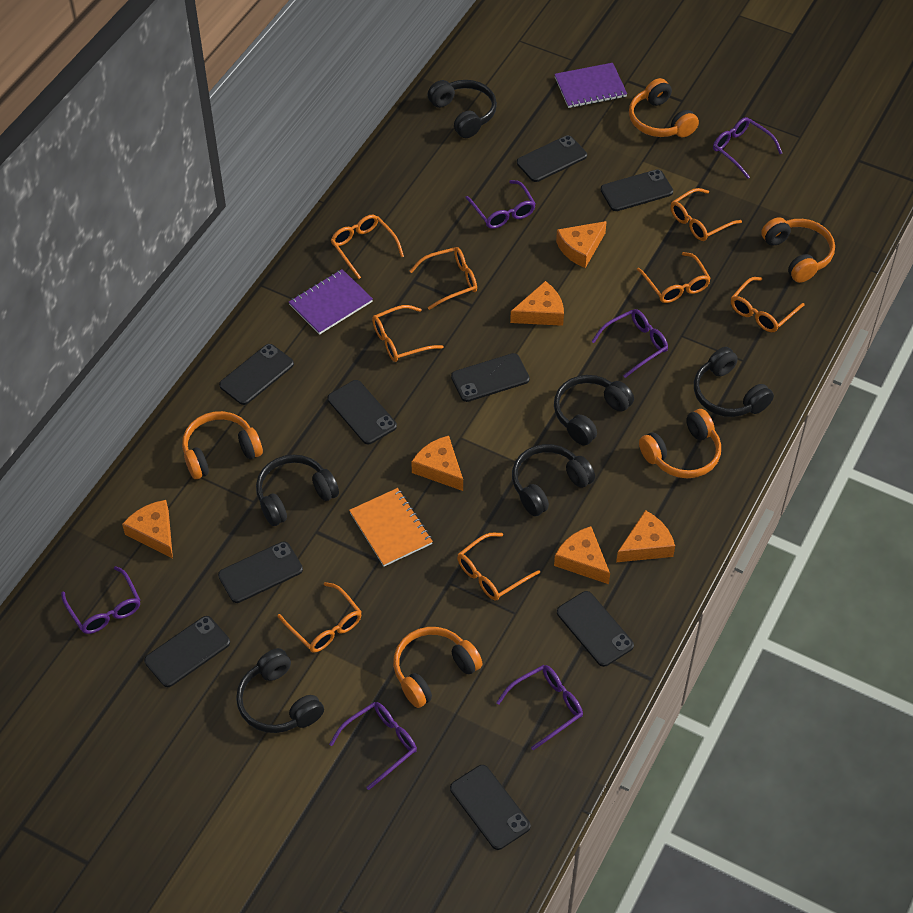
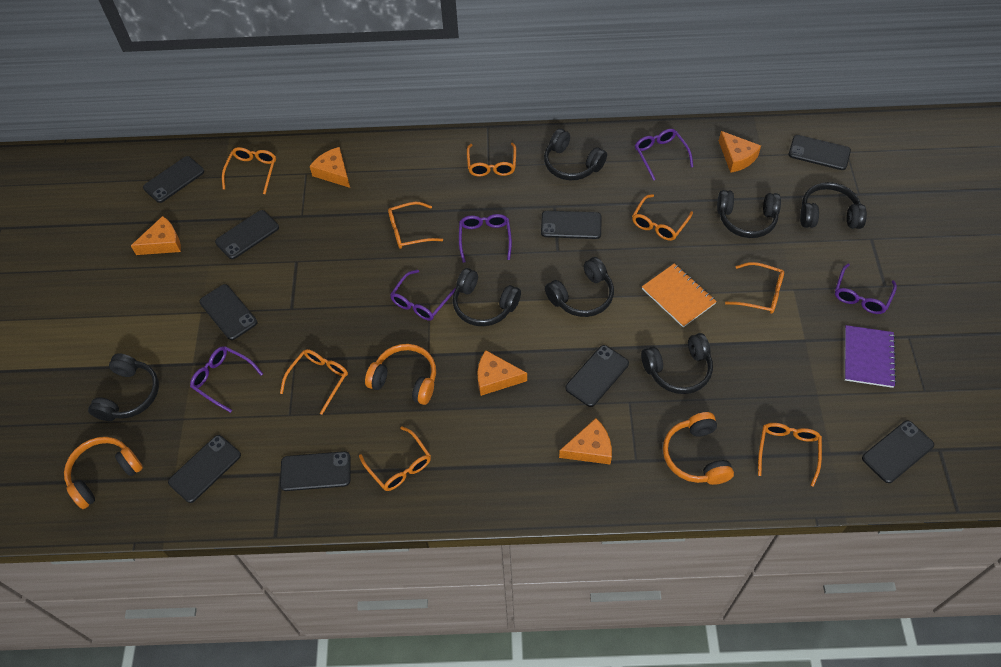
black headphones: [236,648,324,733] [256,455,339,526] [427,80,497,138] [512,444,595,516] [554,375,634,446] [694,347,774,417] = 6 -> [88,353,159,421] [453,268,521,326] [544,129,607,180] [545,257,614,317] [641,333,713,394] [717,190,781,238] [800,182,867,229] = 7
orange cheese: [122,500,173,558] [411,436,463,491] [510,281,564,326] [554,526,610,584] [556,221,607,268] [616,510,675,562] = 6 -> [131,216,181,255] [310,147,350,188] [477,350,527,396] [559,418,612,465] [719,131,761,173] = 5
orange headphones: [182,411,263,479] [393,627,482,708] [629,78,699,137] [639,409,721,478] [761,217,835,283] = 5 -> [64,437,143,509] [365,344,436,405] [663,412,734,485] = 3
purple glasses: [61,566,140,634] [329,702,417,790] [465,180,536,229] [496,665,583,750] [591,309,668,378] [713,117,782,179] = 6 -> [190,346,263,413] [390,270,456,321] [459,214,512,263] [635,129,693,181] [835,264,897,314] = 5
purple notebook: [289,269,373,335] [554,63,627,108] = 2 -> [845,325,896,388] = 1

